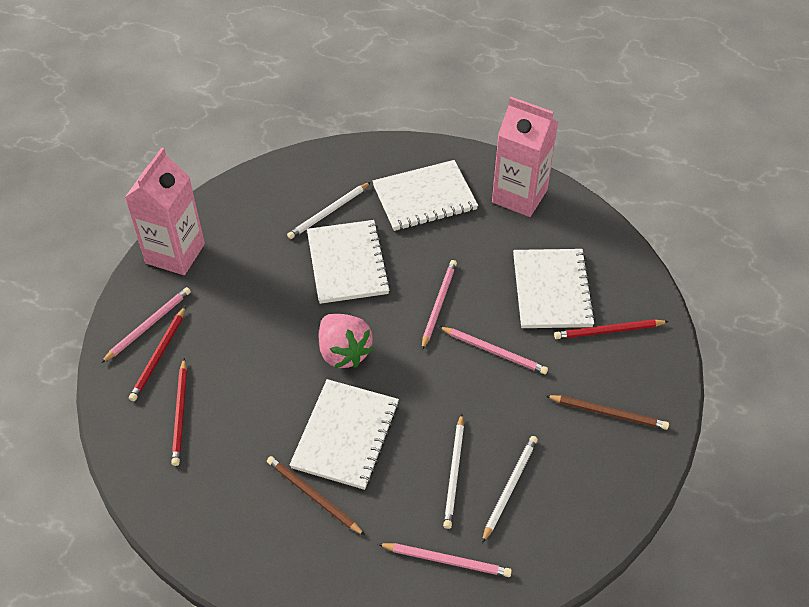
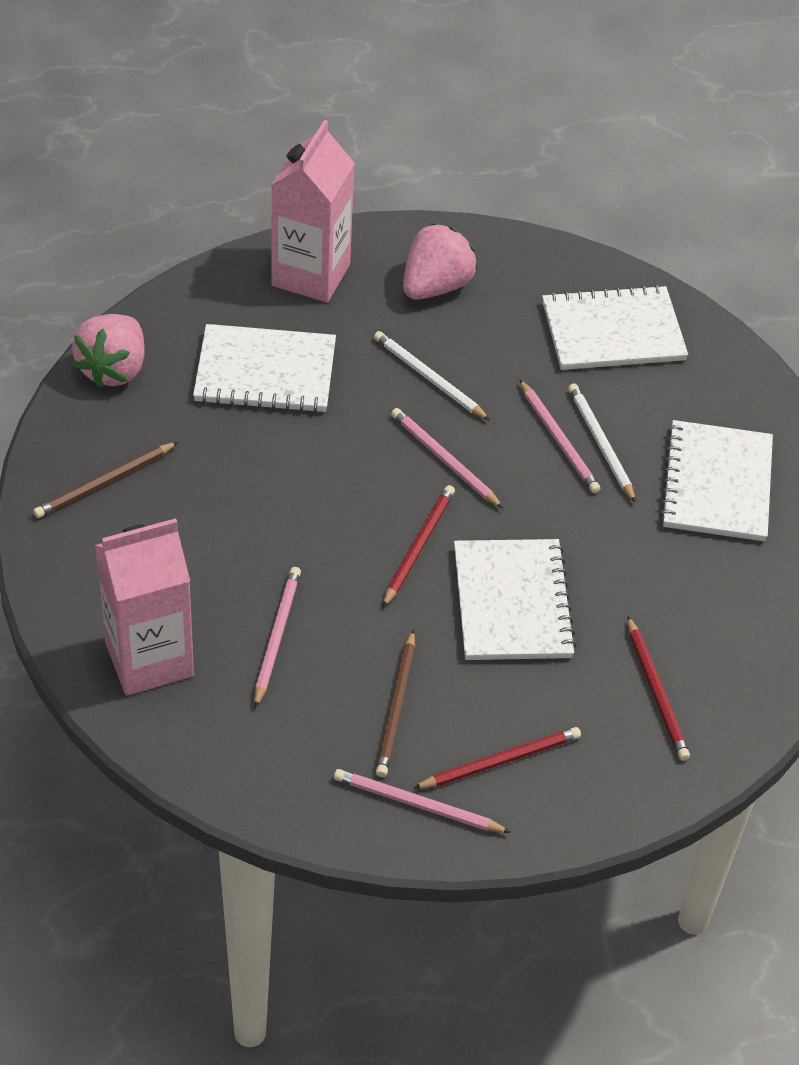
pink strawberry: [319,314,374,368] = 1 -> [72,314,145,388] [403,223,477,300] = 2
white pencil: [287,182,371,239] [443,414,464,529] [482,436,538,543] = 3 -> [374,331,490,420] [568,383,636,503] = 2

